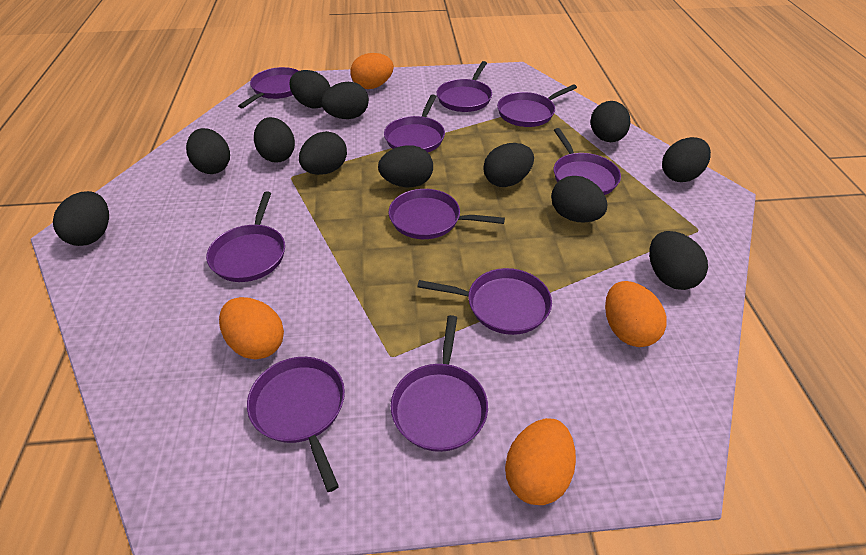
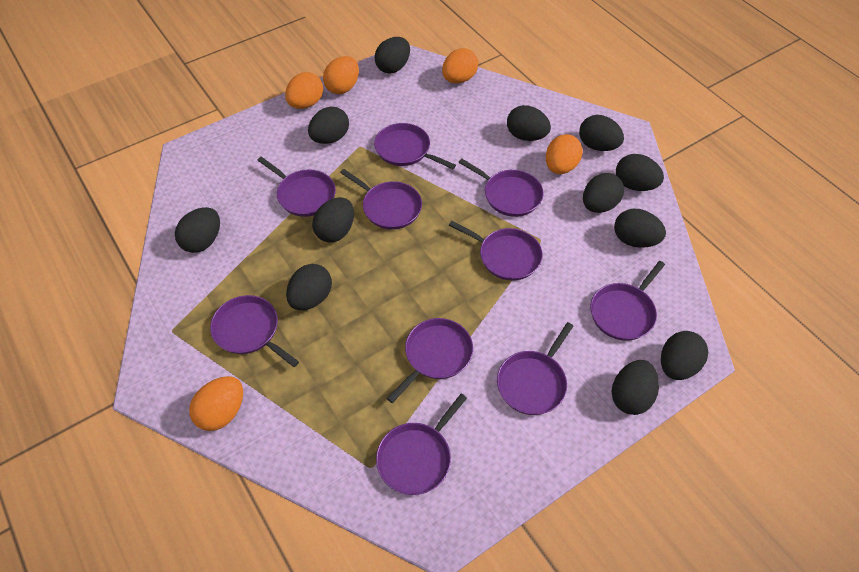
orange egg: [219,297,284,360] [350,53,394,89] [505,418,576,505] [605,281,667,347] = 4 -> [189,376,243,431] [285,72,323,109] [323,56,359,94] [442,48,478,83] [546,134,583,174] = 5

